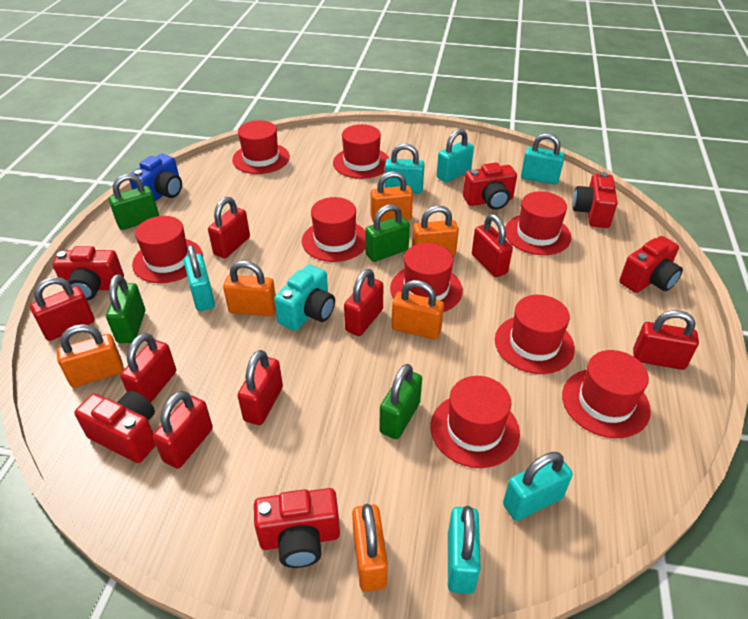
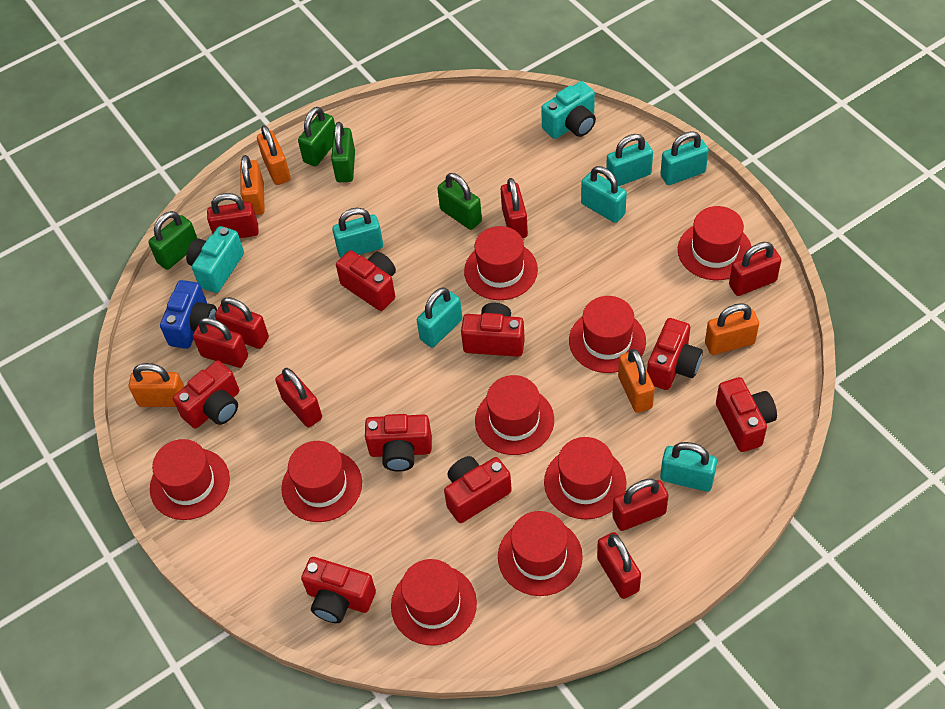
orange padlock: [56,324,124,387] [223,261,276,316] [352,504,388,592] [371,171,413,223] [392,280,444,339] [412,206,459,256] = 6 -> [129,363,184,407] [240,155,265,215] [257,125,290,185] [618,349,655,413] [705,303,759,355] = 5
red camera: [53,246,124,300] [74,391,156,463] [254,488,340,568] [463,162,517,210] [572,172,618,228] [619,236,683,293] = 6 -> [173,360,239,429] [301,557,376,623] [336,250,396,311] [365,414,432,472] [444,456,512,523] [461,303,525,357] [647,318,703,390] [716,377,777,452] = 8
turquoise camera: [274,265,335,331] = 1 -> [186,226,244,293] [541,81,596,139] = 2

